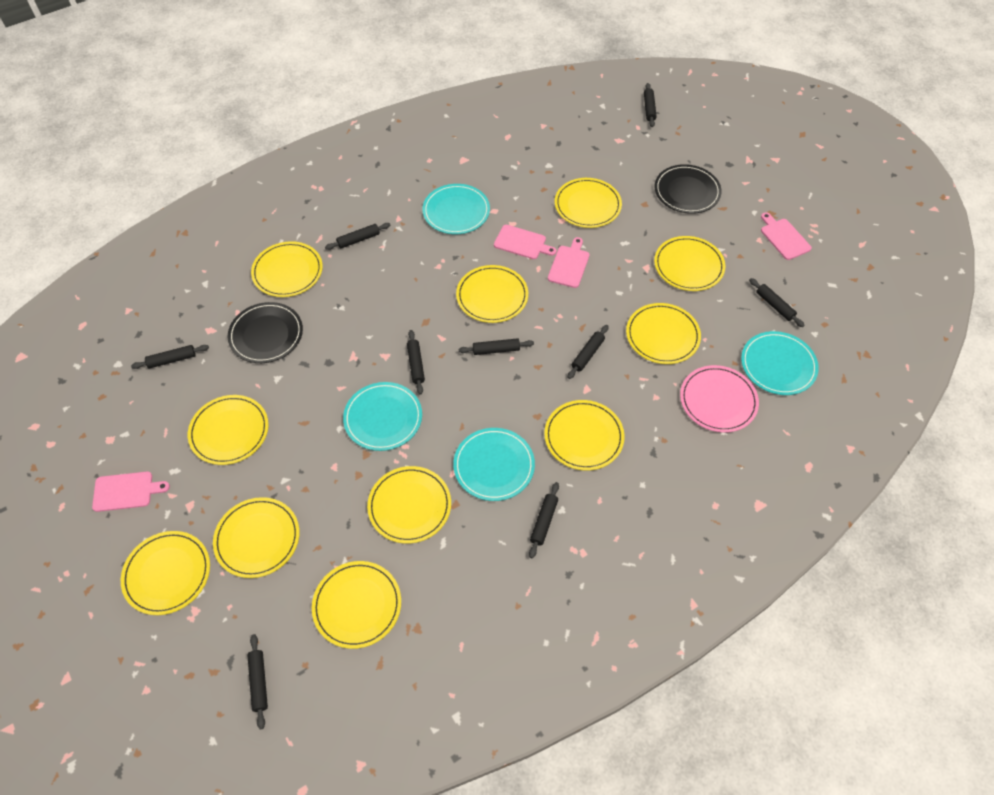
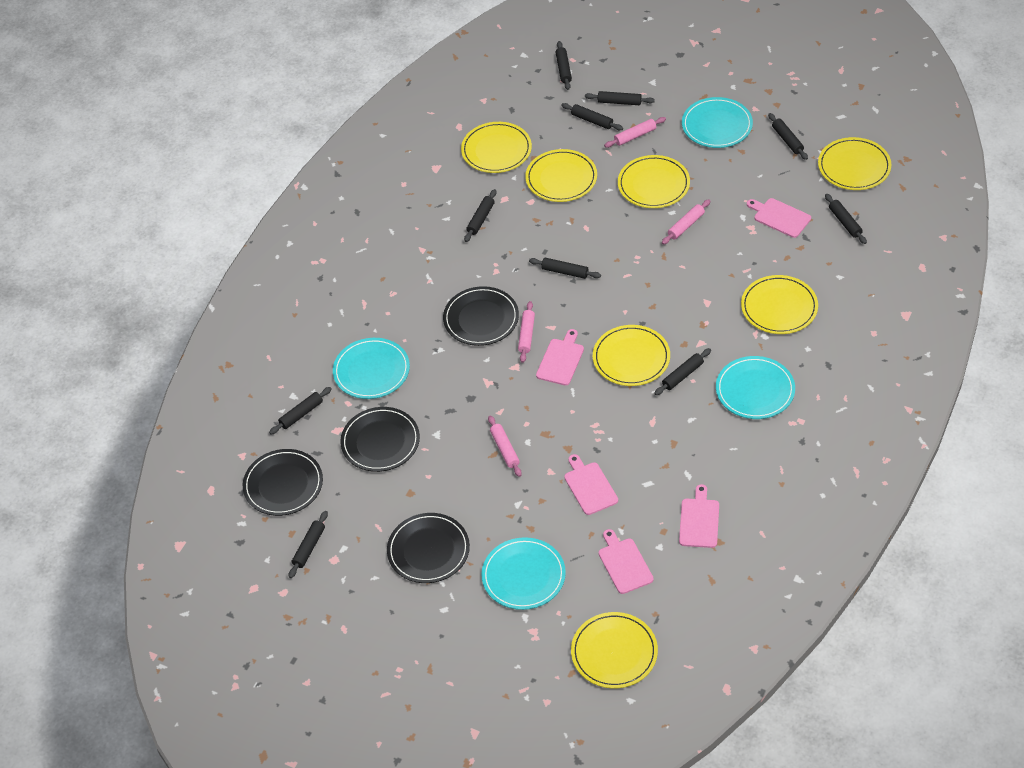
black plate: [228,302,303,363] [655,164,722,214] = 2 -> [243,449,323,516] [340,407,420,472] [387,513,470,583] [443,286,519,346] = 4
black rolling pin: [131,345,209,369] [247,634,268,729] [325,223,390,250] [407,330,425,394] [459,338,534,355] [529,482,559,558] [567,325,609,379] [644,83,657,127] [749,278,805,327] = 9 -> [269,387,332,434] [289,511,328,578] [464,189,497,242] [529,258,601,279] [556,41,572,90] [561,103,623,131] [585,91,655,105] [654,348,711,395] [768,113,808,160] [825,194,867,244] = 10
pink cutting board: [92,472,170,512] [494,225,556,259] [548,237,590,288] [761,212,812,260] = 4 -> [536,329,584,386] [564,454,618,515] [599,529,654,594] [679,484,719,548] [747,198,811,238] = 5
pink plate: [680,365,759,433] = 1 -> none = 0
pink rolling pin: none = 0 -> [488,415,522,477] [518,301,535,363] [604,117,666,148] [662,199,710,245] = 4
yellow plate: [121,531,210,615] [188,395,269,465] [213,497,299,578] [251,241,323,297] [312,561,401,649] [367,466,451,544] [456,265,528,323] [544,400,625,471] [555,178,622,228] [626,303,701,364] [654,236,725,291] = 11 -> [461,122,532,173] [525,149,597,202] [571,612,658,688] [593,325,670,386] [618,155,690,208] [741,275,818,334] [818,137,891,190] = 7

